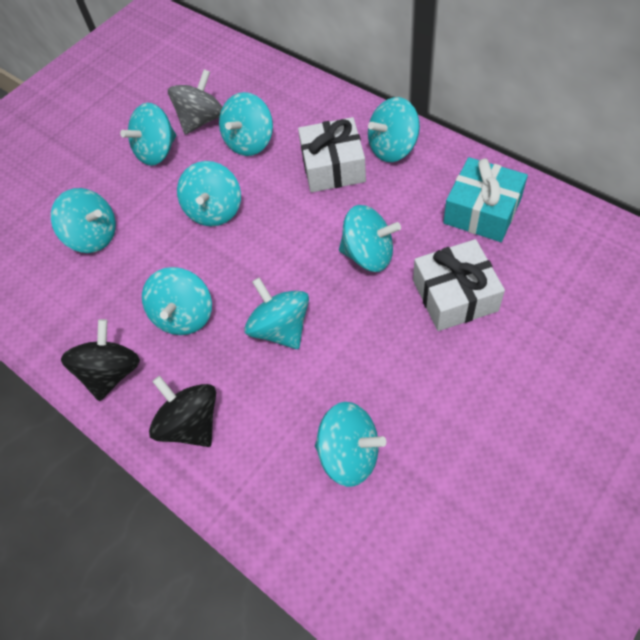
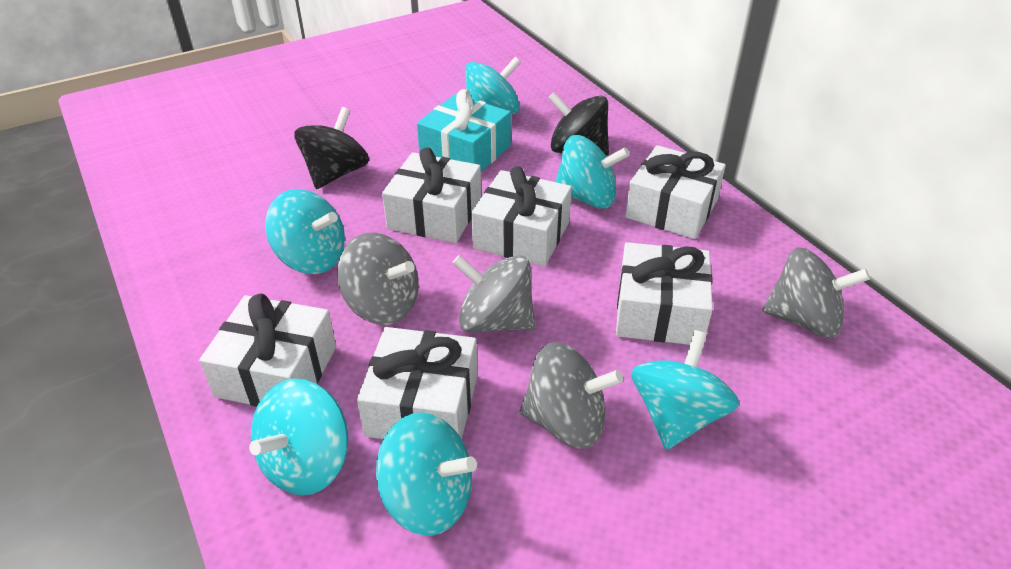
grey spinning top: [168,69,223,135] = 1 -> [337,232,419,325] [452,255,535,333] [520,342,623,449] [762,247,870,338] = 4
turquoise spinning top: [51,188,116,253] [120,103,176,166] [142,267,212,335] [177,161,241,226] [219,92,273,156] [244,277,309,349] [315,402,386,487] [339,205,401,272] [368,97,420,162] = 9 -> [249,379,348,495] [265,189,345,274] [376,413,477,536] [465,57,521,114] [555,135,630,209] [631,330,739,450] = 6
white gift: [298,117,366,192] [413,239,505,331] = 2 -> [199,293,336,407] [357,327,478,439] [382,147,481,243] [472,166,572,267] [616,242,713,345] [625,145,726,239] = 6

